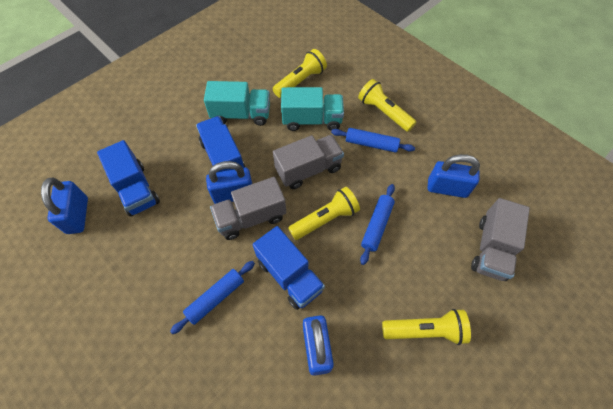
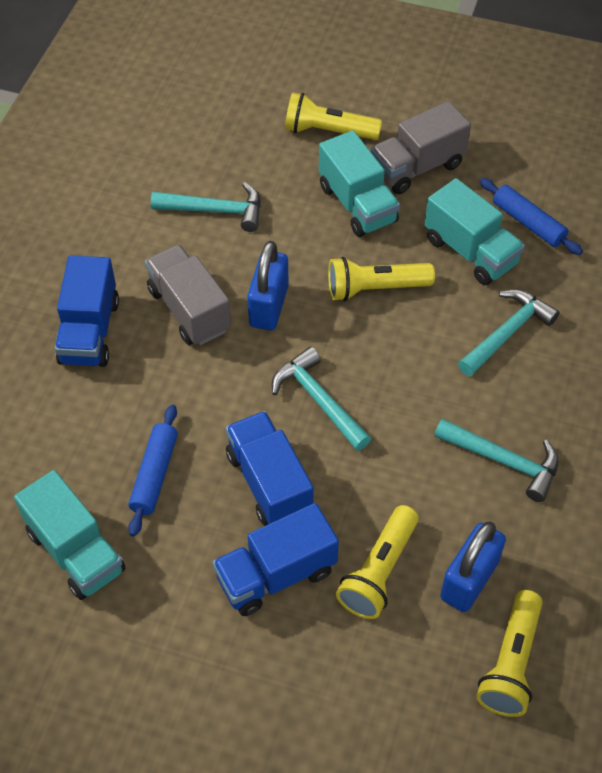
blue padlock: [41,178,88,234] [206,161,252,204] [303,315,334,376] [428,154,480,198] = 4 -> [247,241,289,330] [440,521,506,612] = 2
blue rolling pin: [170,261,255,334] [331,128,415,153] [360,184,395,265] = 3 -> [128,405,178,536] [480,178,583,255] = 2
grey truck: [210,177,286,240] [273,135,344,189] [471,198,530,281] = 3 -> [145,244,231,345] [371,101,471,194] = 2
turquoise hammer: none = 0 -> [151,182,261,232] [272,347,371,451] [434,418,559,502] [458,289,560,376] = 4
turquoise truck: [204,81,270,126] [281,87,344,131] = 2 -> [14,470,125,600] [319,130,400,237] [425,178,525,285] = 3

